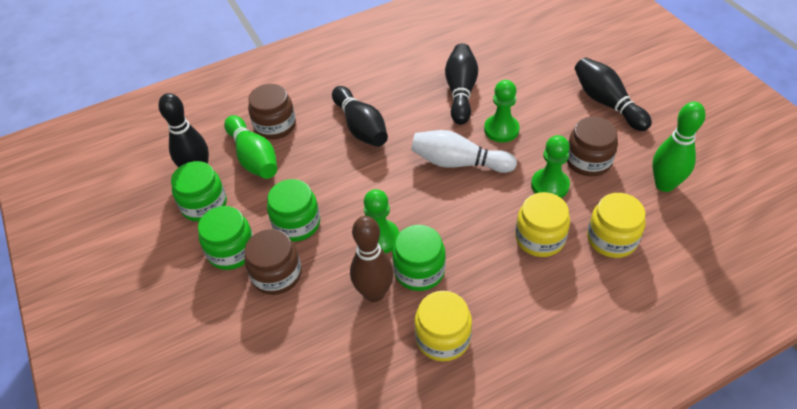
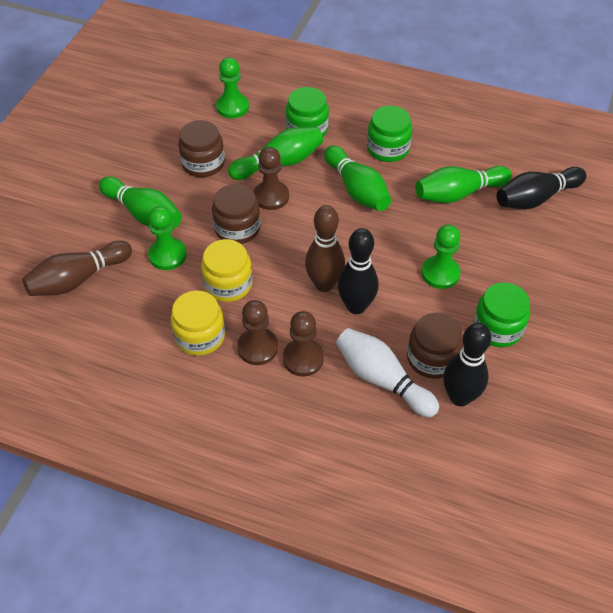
black bowling pin: [159,93,209,168] [332,86,388,147] [445,43,478,125] [575,57,652,131] = 4 -> [338,228,379,314] [443,323,491,406] [497,167,586,209] = 3
brown bowling pin: [350,216,394,302] = 1 -> [22,241,132,296] [305,205,345,292] = 2
brown pawn: none = 0 -> [237,300,278,365] [254,147,289,210] [283,311,324,376] = 3
green bowling pin: [224,115,277,179] [652,102,706,192] = 2 -> [99,176,182,228] [228,126,323,180] [324,145,391,211] [415,166,512,203] = 4
green jar: [171,161,227,222] [198,206,253,270] [267,179,320,242] [392,225,446,291] = 4 -> [286,87,329,137] [367,106,412,162] [473,282,530,347] = 3
yellow jar: [414,291,472,362] [515,192,570,257] [587,193,646,258] = 3 -> [171,290,225,356] [201,239,253,302] = 2

